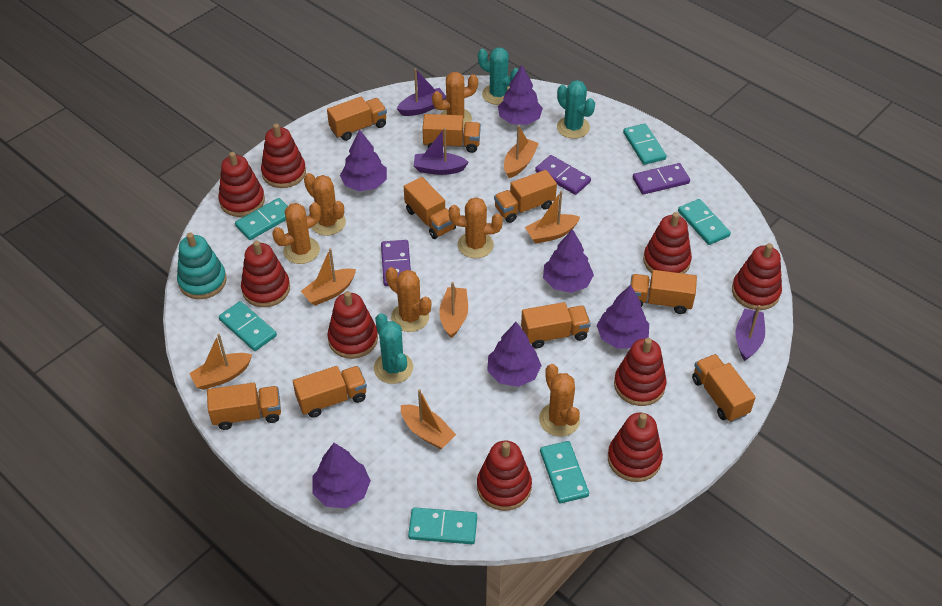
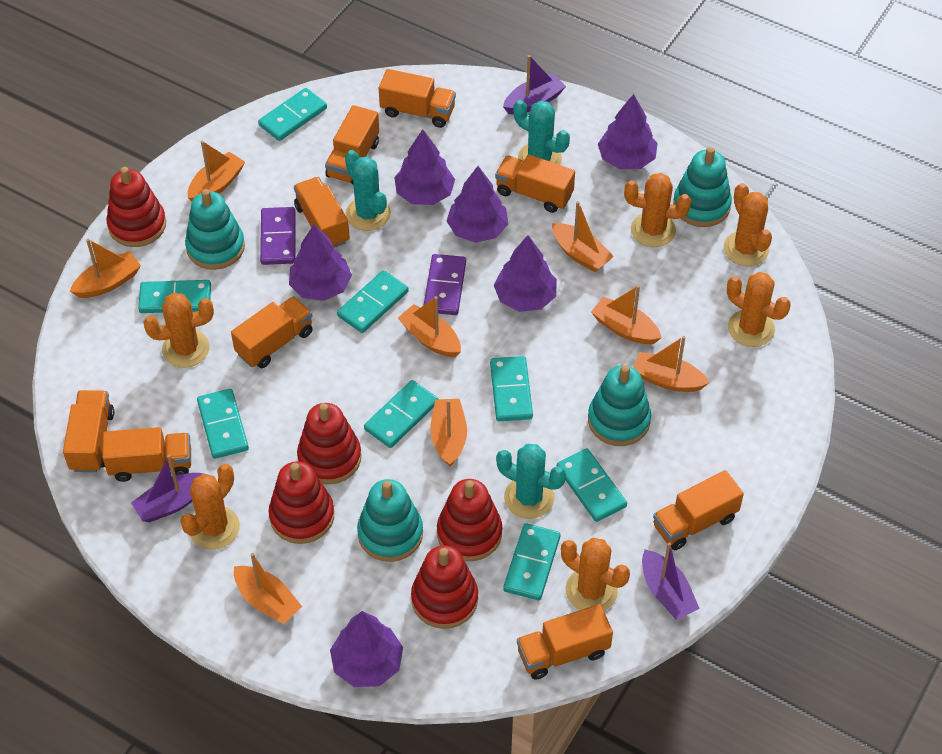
orange boat: [189,334,252,390] [301,248,356,306] [401,389,456,449] [439,282,468,338] [504,126,539,178] [525,191,580,244] = 6 -> [70,239,141,298] [188,141,245,201] [234,553,302,624] [398,296,461,357] [430,399,467,467] [552,201,614,272] [591,285,662,344] [633,336,710,392] = 8
purple domino: [381,240,411,286] [535,155,591,195] [633,163,690,195] = 3 -> [260,207,296,265] [423,254,466,315] = 2
red stacking toy: [218,152,265,217] [241,241,290,307] [261,123,306,188] [327,291,378,359] [477,441,532,511] [608,413,663,482] [614,338,667,406] [643,212,692,274] [732,243,782,310] = 9 -> [107,167,166,247] [269,461,334,544] [297,403,361,484] [411,545,478,629] [437,479,502,561] = 5
turquoise domino: [219,301,277,351] [235,198,288,240] [408,507,477,544] [540,441,589,503] [623,123,666,165] [678,199,731,245] = 6 -> [138,280,211,313] [197,389,249,459] [258,88,327,141] [337,270,409,333] [364,380,438,448] [490,356,533,421] [503,523,560,600] [557,448,627,522] = 8
turquoise stacking toy: [177,233,227,299] = 1 -> [185,189,245,270] [357,479,423,562] [588,365,651,446] [673,147,732,227] = 4

